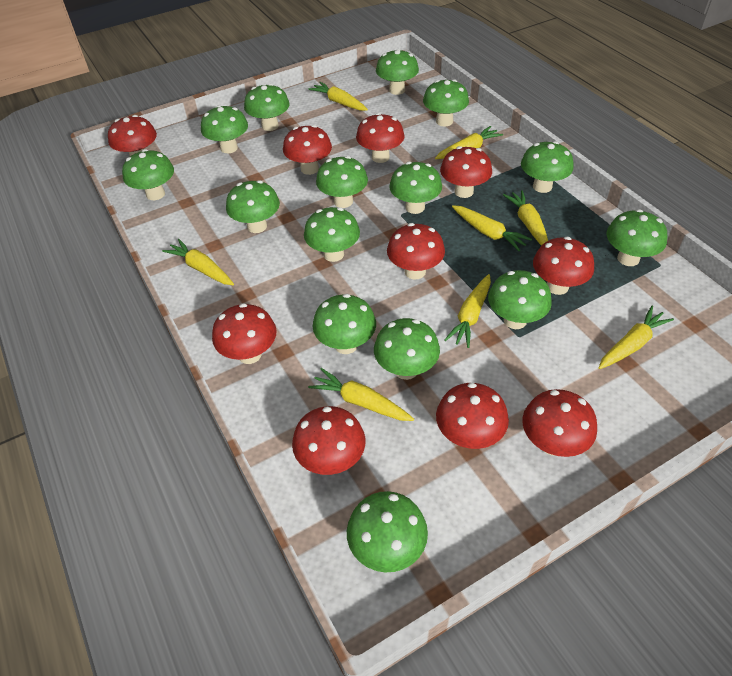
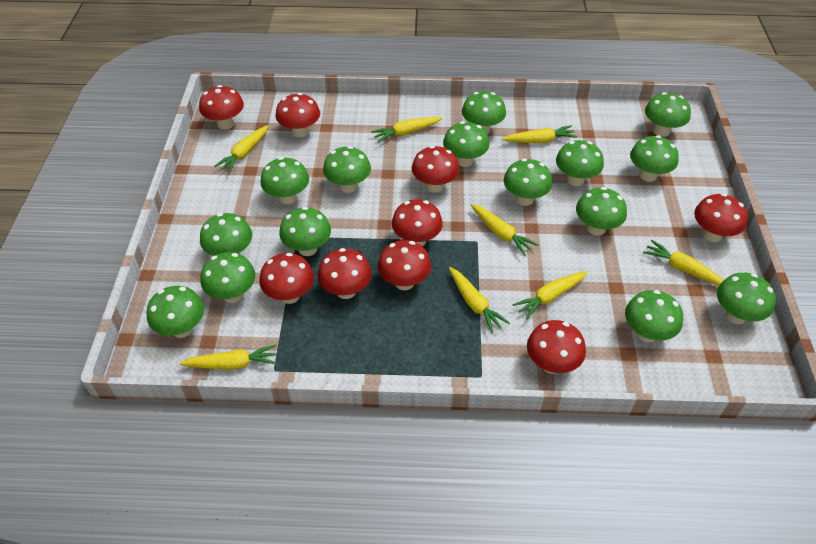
red mushroom: [108,115,157,156] [212,303,277,364] [283,125,332,175] [292,406,366,475] [356,113,405,163] [387,223,445,279] [436,383,509,449] [440,146,492,198] [522,389,597,457] [533,237,594,295] = 10 -> [199,85,244,130] [259,253,314,304] [276,93,320,138] [318,248,372,299] [378,240,431,290] [392,199,443,247] [412,146,459,193] [527,320,586,374] [694,193,748,242] = 9

